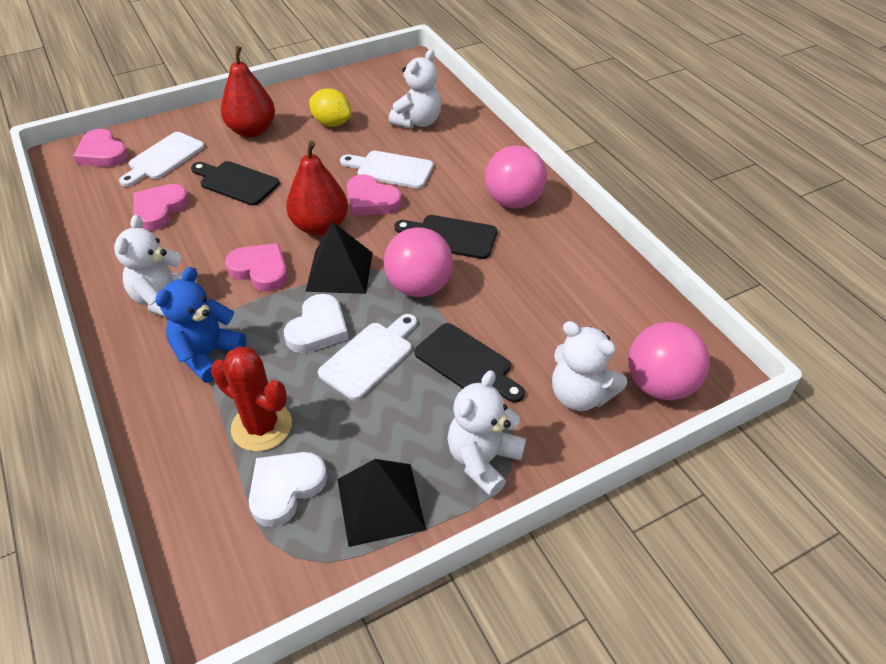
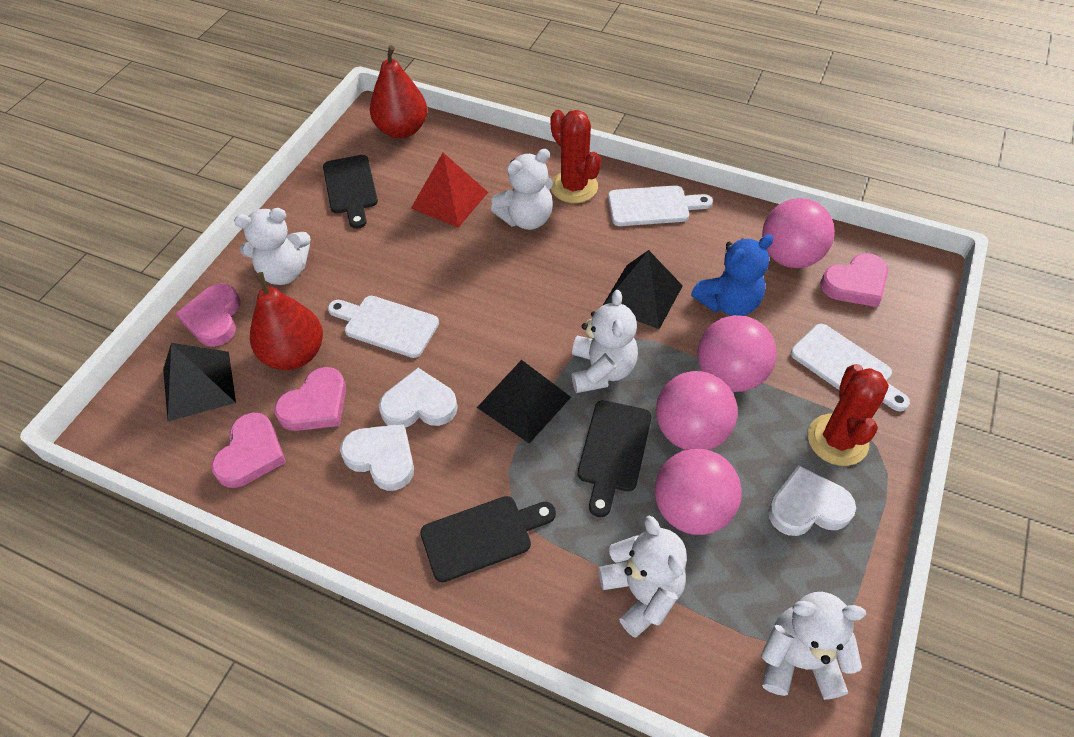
black pyramid: [306,222,373,294] [337,459,426,547] = 2 -> [163,343,236,421] [477,360,571,444] [602,250,683,329] = 3
pink ball: [384,227,453,297] [485,145,547,208] [628,322,710,400] = 3 -> [655,448,742,535] [656,371,738,450] [698,315,776,392] [762,198,835,268] = 4
red cactus: [211,346,292,452] = 1 -> [550,110,601,203] [808,364,889,466] = 2
red pyramid: none = 0 -> [411,153,488,228] = 1
white heart: [249,452,327,527] [284,294,348,353] = 2 -> [340,424,414,491] [379,368,458,427] [768,465,856,536] = 3
white teddy bear: [114,215,197,317] [389,50,441,129] [447,370,526,497] [552,321,627,411] = 4 -> [234,208,311,285] [491,149,553,230] [572,290,638,393] [598,515,687,638] [761,592,866,700] = 5
yellow lemon: [309,88,352,127] = 1 -> none = 0

